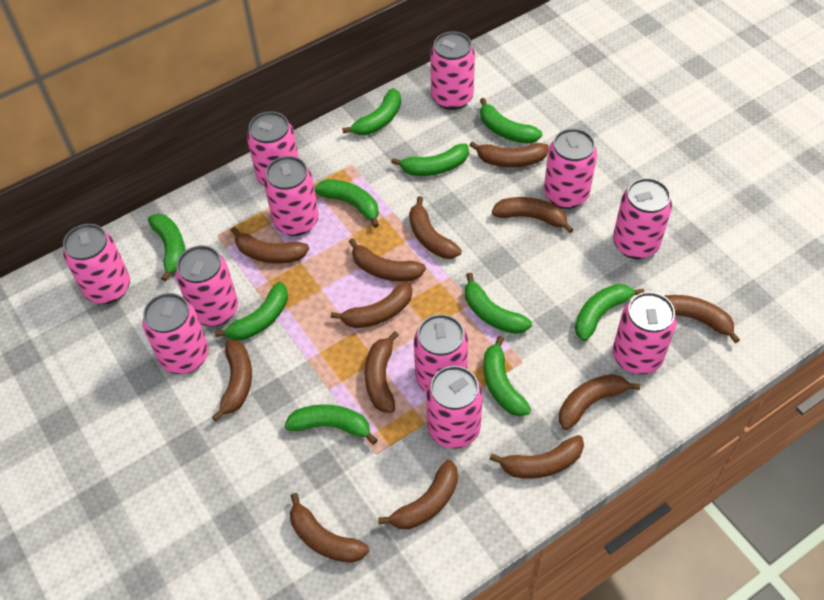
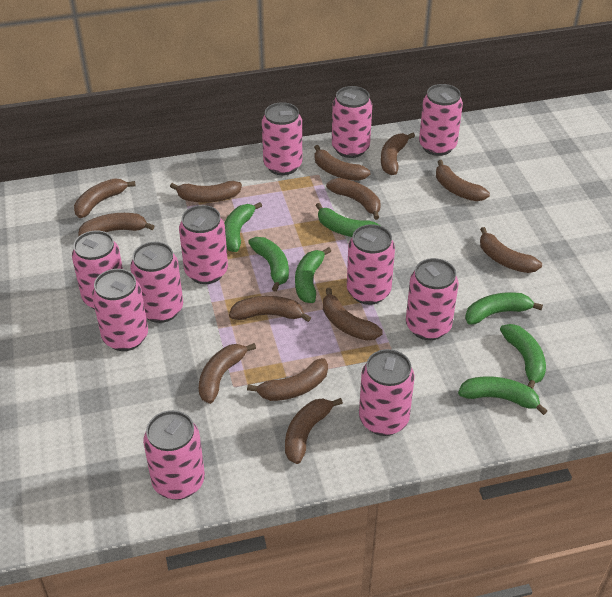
green banana: [148,214,185,281] [215,282,288,340] [284,404,377,445] [314,179,379,228] [342,88,401,135] [391,144,469,176] [465,273,532,334] [480,98,542,144] [483,336,531,416] [575,284,644,341] = 10 -> [224,202,262,252] [248,237,289,292] [295,247,331,303] [315,203,381,237] [458,376,547,415] [465,292,543,325] [500,324,546,389] = 7

